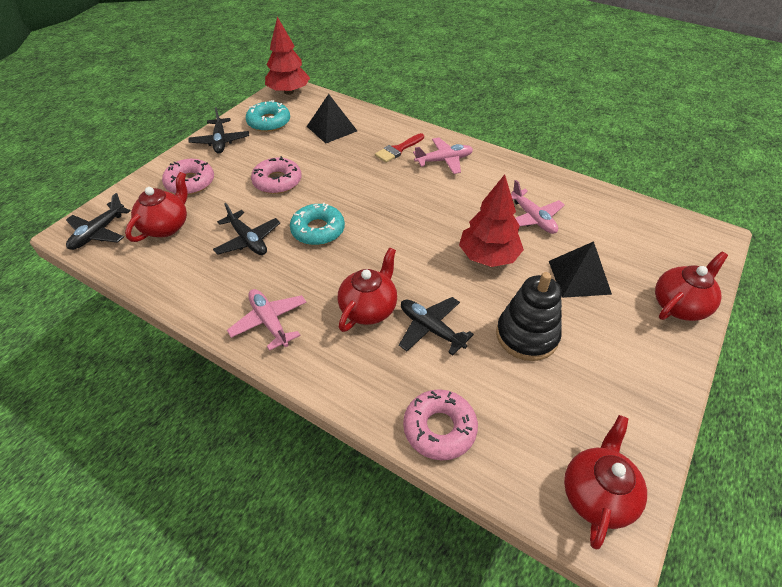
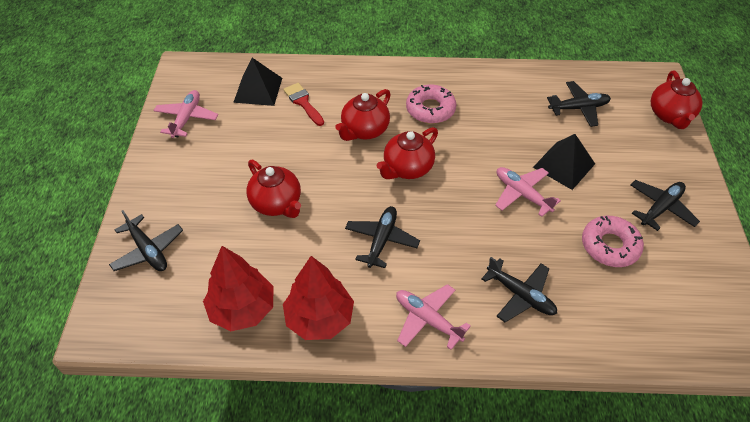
black plane: [66,193,130,250] [188,107,249,154] [213,203,281,255] [399,297,474,356] = 4 -> [109,210,183,271] [345,206,420,268] [481,257,557,322] [547,81,611,127] [630,180,700,231] = 5
black stacking toy: [496,272,562,361] = 1 -> none = 0
pink donut: [162,159,214,195] [251,156,302,194] [403,389,478,460] = 3 -> [406,84,456,124] [582,216,644,267] = 2
turquoise donut: [246,100,290,132] [290,203,345,245] = 2 -> none = 0

